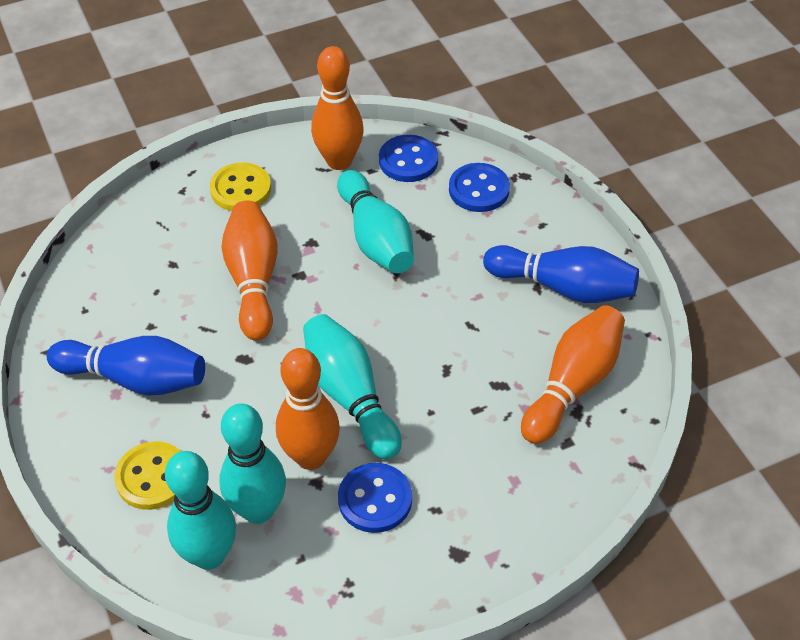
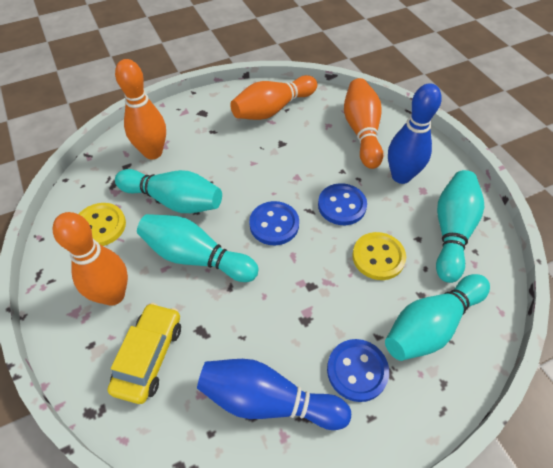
yellow car: none = 0 -> [107,303,181,404] = 1

